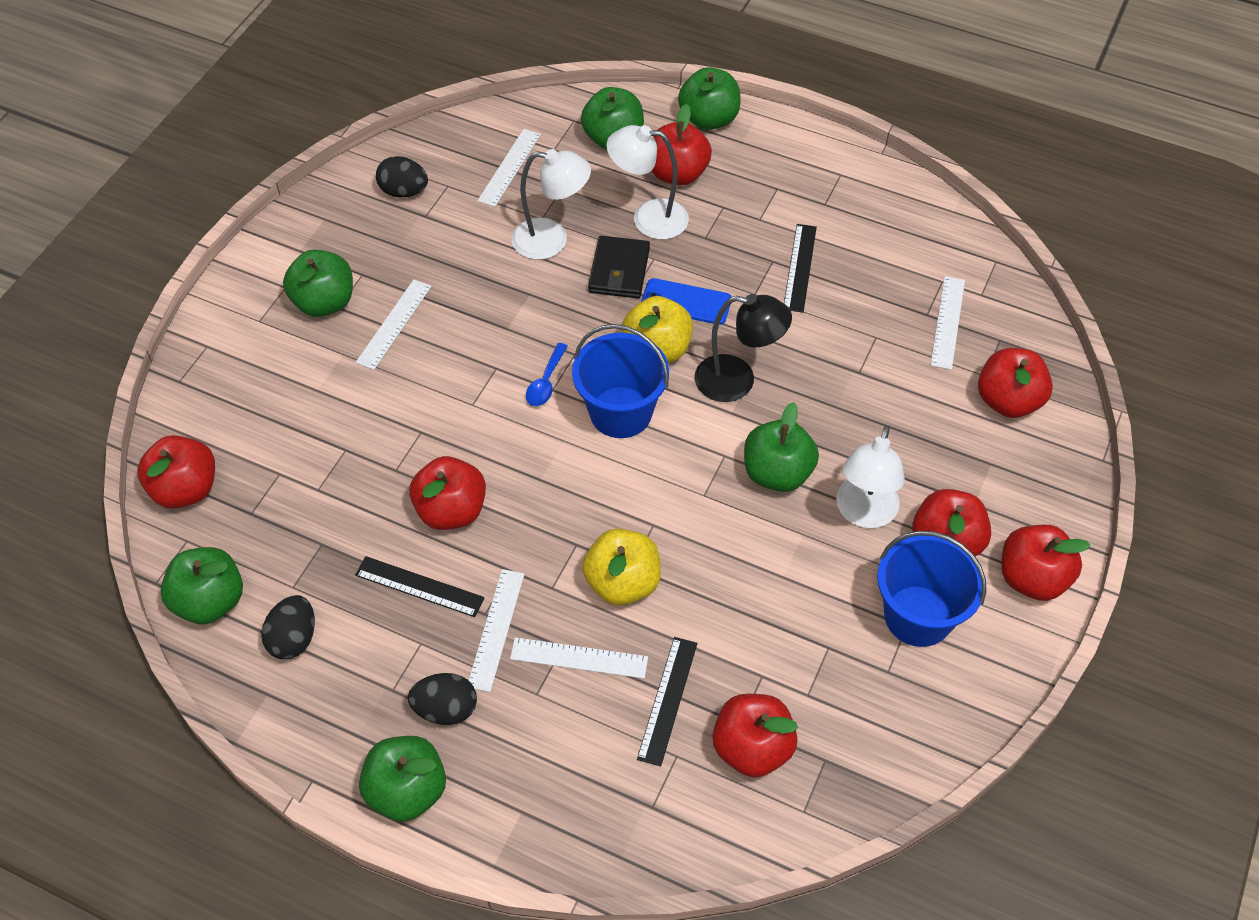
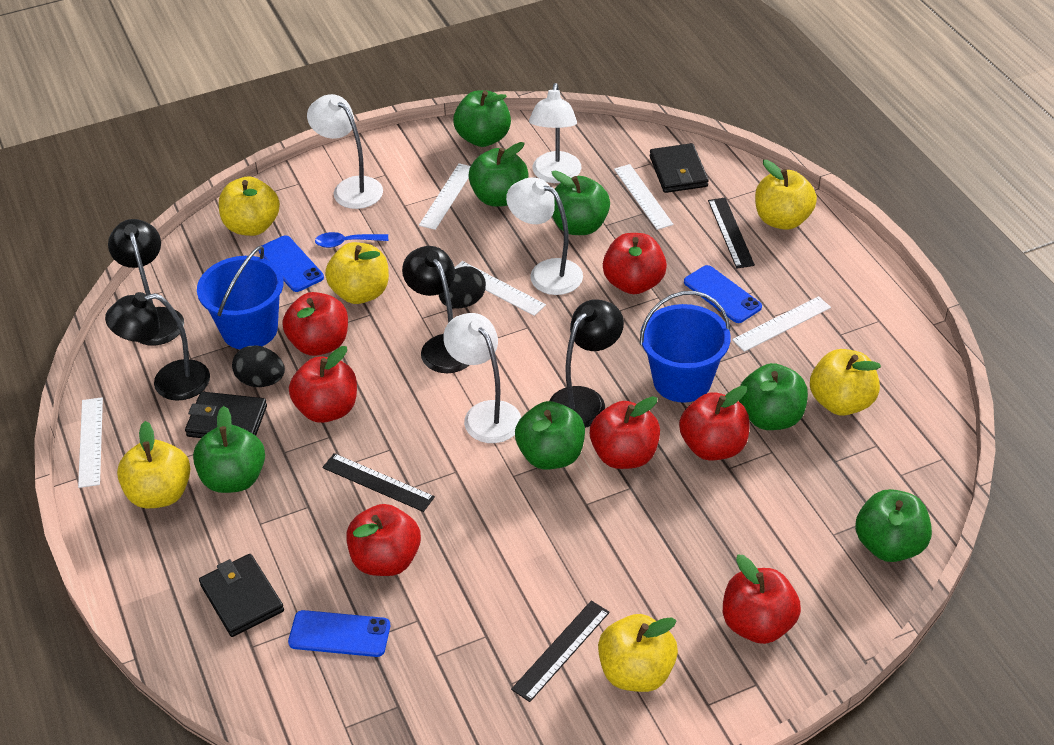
black egg: [261,595,315,659] [376,156,428,197] [408,673,477,725] = 3 -> [232,345,285,387] [439,266,486,309] = 2
black lamp: [695,294,792,402] = 1 -> [105,292,210,401] [108,219,184,346] [402,246,469,373] [550,299,624,428] = 4
black wallet: [588,236,650,298] = 1 -> [185,391,267,438] [199,554,284,637] [650,143,709,193] = 3
blue phone: [641,278,731,325] = 1 -> [259,235,324,292] [288,610,390,657] [684,265,762,323] = 3
green apple: [160,547,243,624] [283,250,353,317] [359,736,446,822] [581,87,644,150] [678,67,741,130] [744,402,819,492] = 6 -> [193,406,265,493] [453,90,511,147] [468,142,529,207] [515,401,585,469] [552,170,610,235] [739,363,808,430] [855,489,932,562] = 7
white lamp: [511,149,591,260] [607,125,689,239] [836,425,905,528] = 3 -> [307,94,383,209] [443,313,521,443] [506,177,583,295] [529,83,581,183] = 4
yellow apple: [582,529,661,605] [622,296,693,363] = 2 -> [117,421,191,508] [219,176,280,236] [325,242,389,304] [598,614,678,692] [755,160,817,230] [810,349,881,416] = 6

